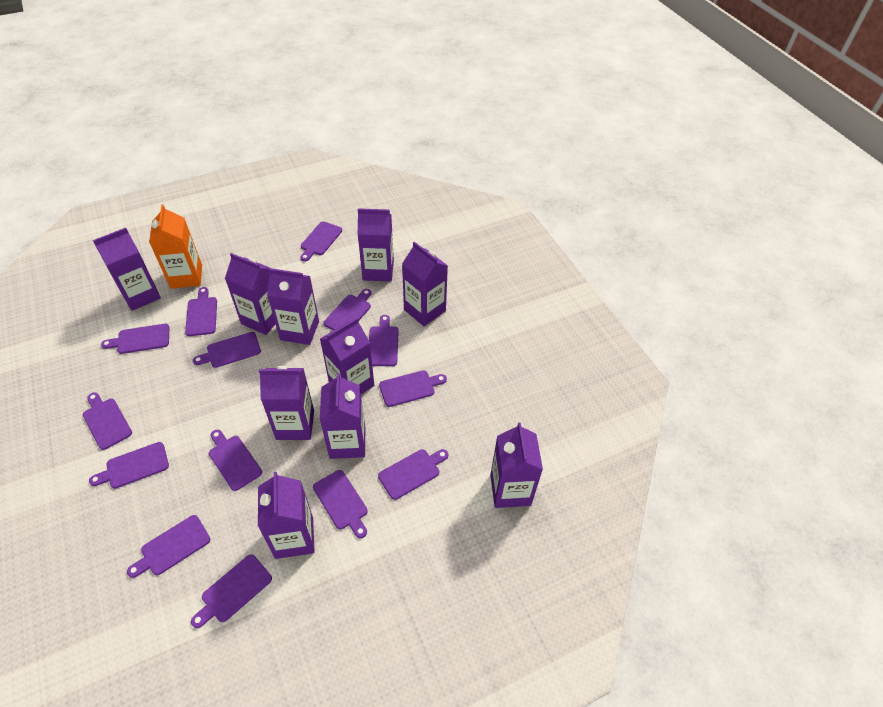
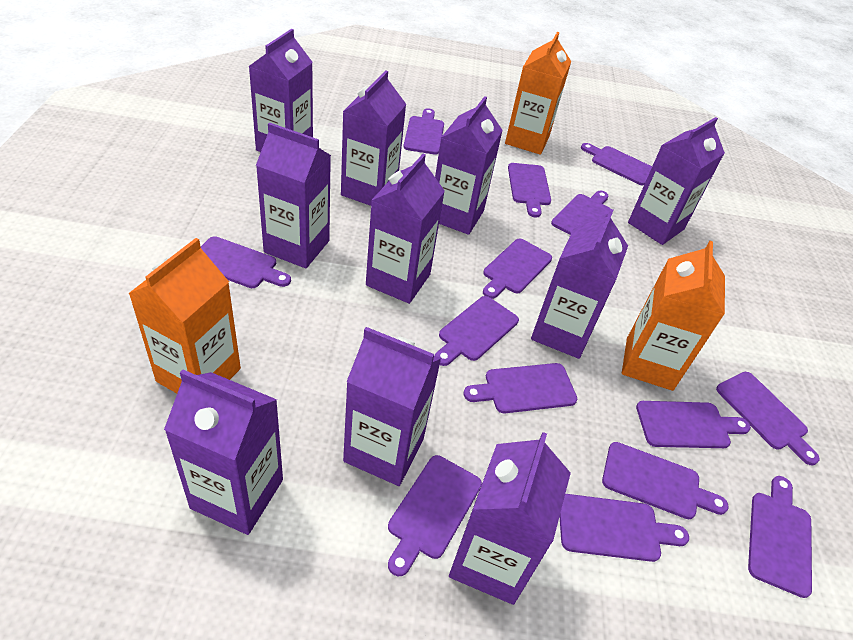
orange carton: [149,204,202,289] = 1 -> [128,238,241,393] [505,32,571,155] [622,241,725,391] = 3

